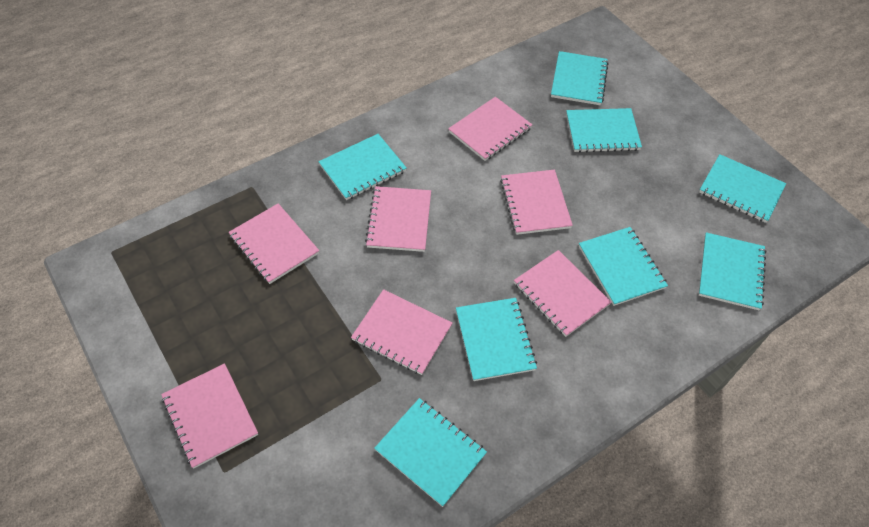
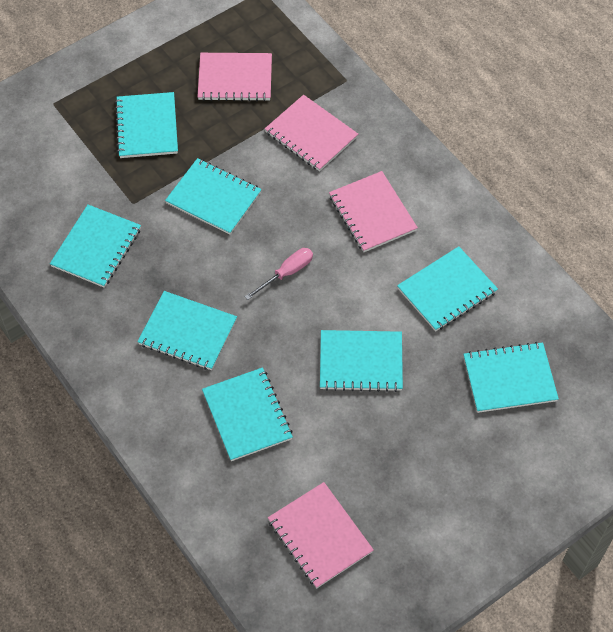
pink notebook: [161,363,258,468] [228,203,319,284] [351,289,452,375] [365,186,431,252] [448,97,533,161] [500,169,573,235] [514,250,612,337] = 7 -> [197,53,272,101] [265,95,358,171] [268,482,374,588] [329,171,418,252] = 4
pink screwdriver: none = 0 -> [245,248,313,300] = 1

